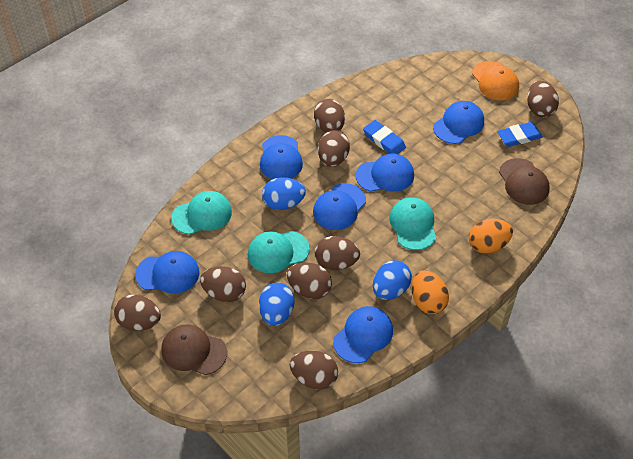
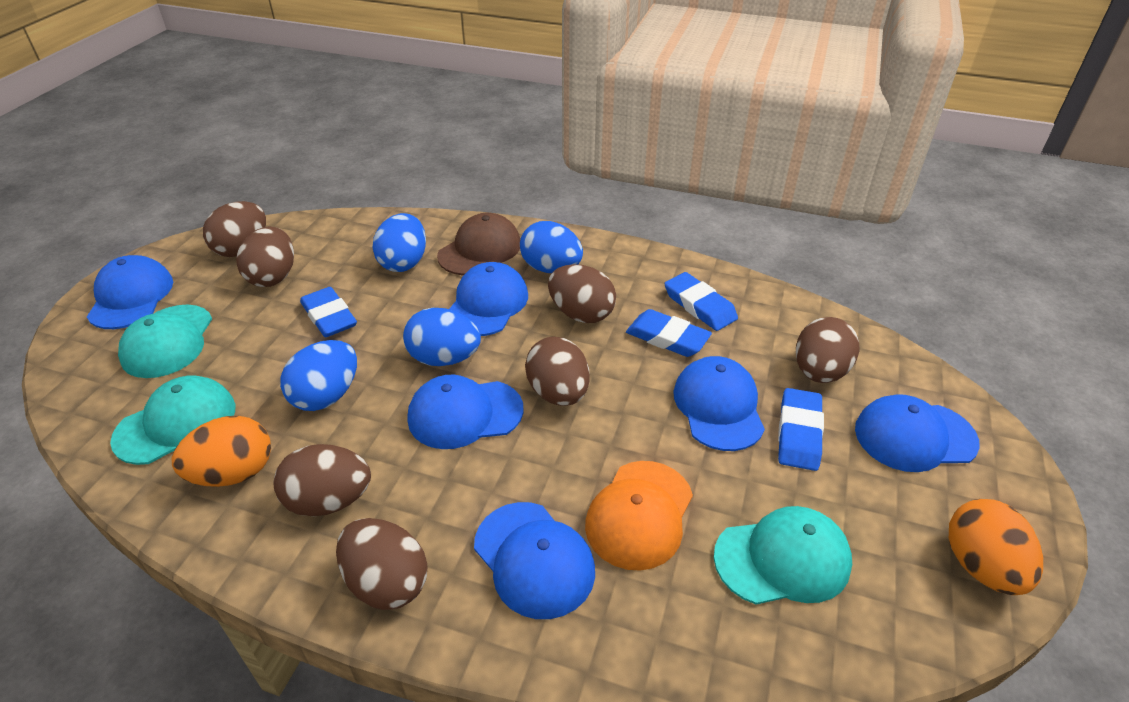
blue egg: [259,282,294,326] [262,177,306,210] [373,260,412,300] = 3 -> [280,340,357,411] [372,213,426,272] [403,308,481,366] [520,221,583,273] = 4
blue eraser: [363,120,406,154] [497,122,543,147] = 2 -> [300,287,357,337] [626,309,712,357] [664,272,738,331] [778,388,824,471] = 4
brown cap: [161,324,227,375] [499,158,550,205] = 2 -> [437,213,520,275] = 1
brown egg: [114,295,161,331] [200,266,246,302] [287,263,332,299] [290,351,338,390] [314,99,345,133] [315,236,360,270] [318,130,350,167] [527,80,559,118] = 8 -> [203,201,266,257] [236,227,294,287] [274,444,371,516] [336,518,427,610] [525,337,590,406] [548,264,616,323] [796,317,859,383] = 7

